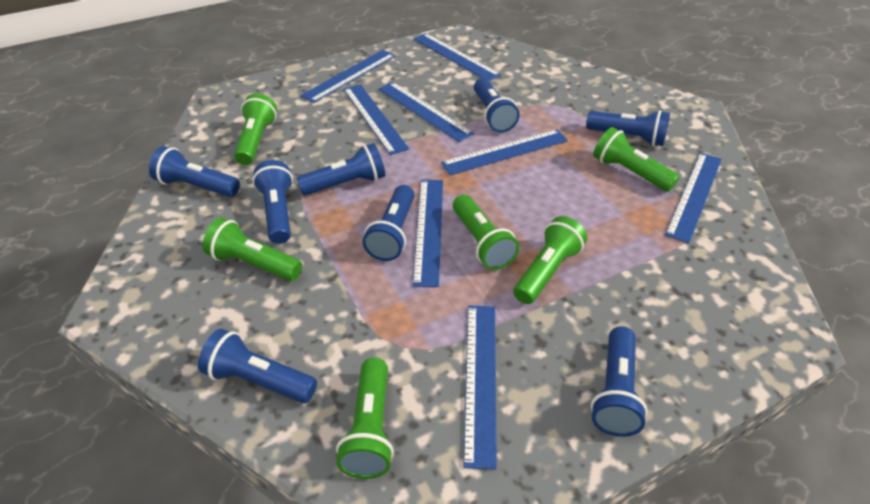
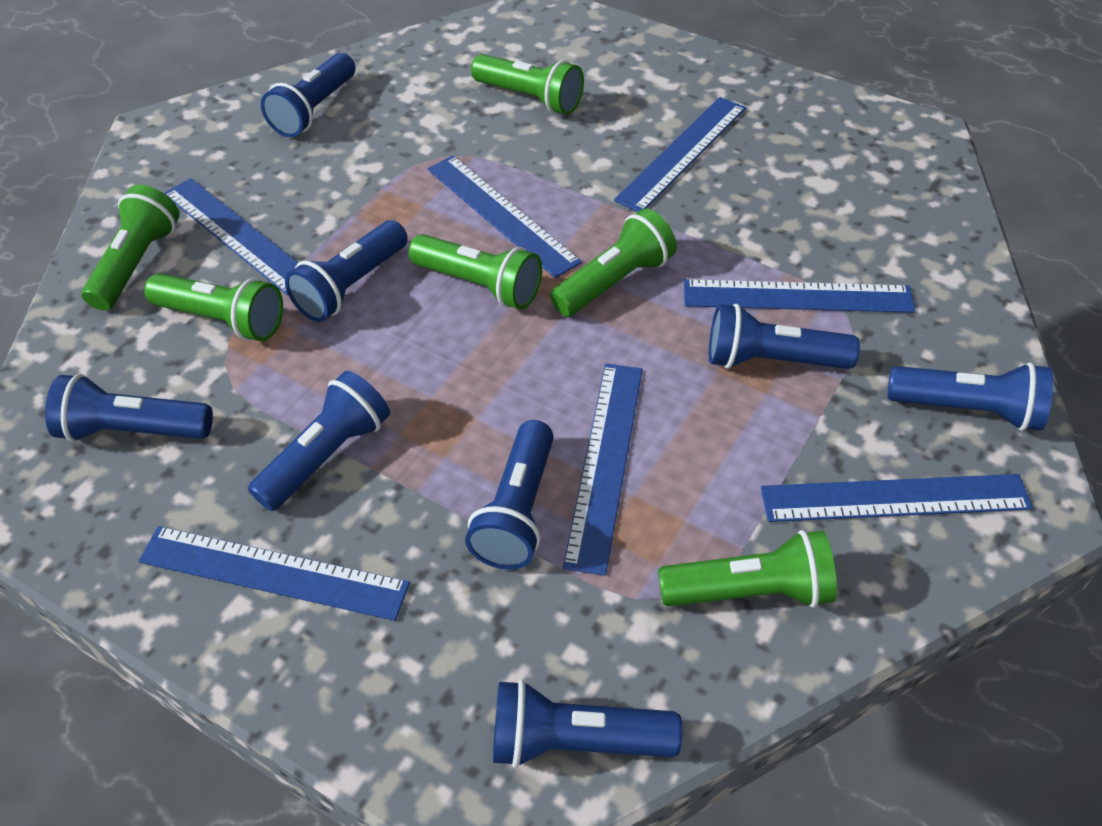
blue ruler: [300,50,395,103] [343,84,409,155] [379,82,474,142] [413,33,501,81] [413,180,443,287] [441,129,568,175] [463,305,497,470] [665,153,722,243] = 8 -> [139,526,410,621] [164,178,298,296] [427,155,582,278] [563,364,643,576] [614,97,746,212] [684,279,915,313] [761,474,1033,522] = 7

